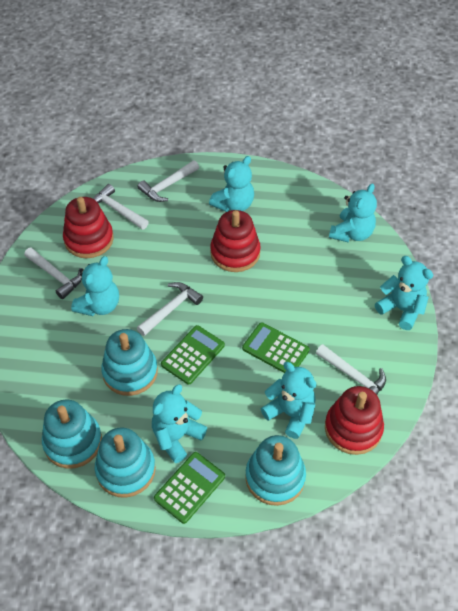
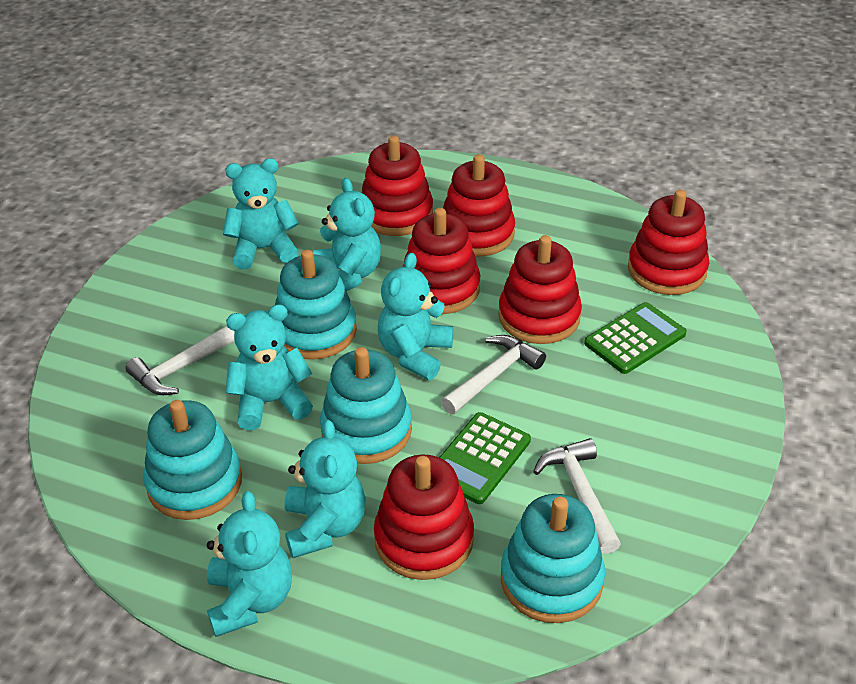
green calculator: [154,452,225,524] [161,325,225,385] [242,322,310,373] = 3 -> [439,412,531,504] [584,302,687,374] = 2
red stacking toy: [63,197,114,258] [210,210,260,272] [325,386,384,455] = 3 -> [362,135,433,236] [374,454,474,580] [403,208,480,314] [443,154,515,257] [498,235,582,344] [628,190,709,295] = 6
white hammer: [24,247,82,299] [93,184,149,230] [137,160,199,202] [137,282,203,336] [316,344,386,395] = 5 -> [125,326,235,395] [441,335,546,414] [533,438,621,554] = 3

